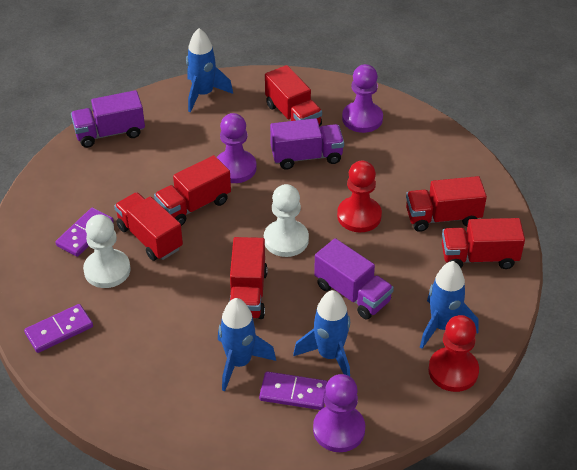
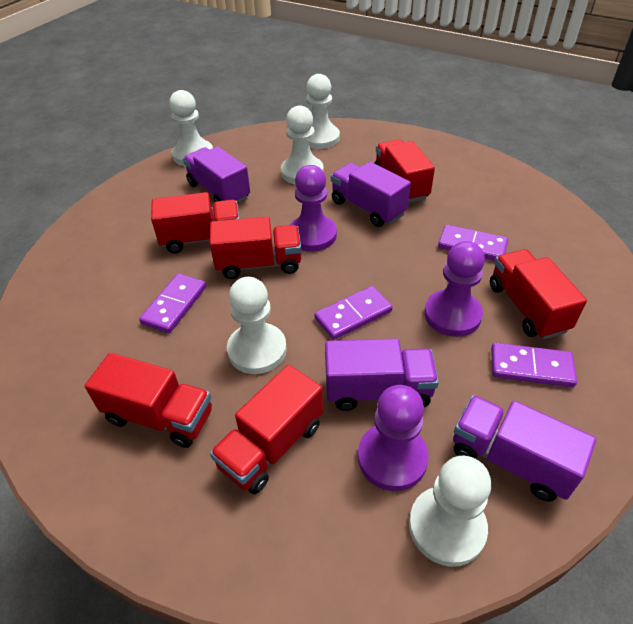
blue rocket: [186,28,233,112] [218,298,276,391] [293,290,350,376] [420,261,479,349] = 4 -> none = 0
purple domino: [24,304,93,353] [55,208,114,257] [259,371,328,410] = 3 -> [139,273,206,333] [315,286,392,340] [438,225,508,261] [491,343,577,387] = 4
purple truck: [71,90,145,148] [270,118,344,169] [314,238,394,319] = 3 -> [183,146,250,204] [325,339,439,411] [331,162,411,227] [453,395,596,502] = 4
red pawn: [337,161,382,232] [428,315,479,392] = 2 -> none = 0
white pawn: [83,214,131,288] [264,184,309,257] = 2 -> [169,90,213,166] [227,277,287,374] [281,105,324,184] [306,74,340,149] [409,456,491,567] = 5

